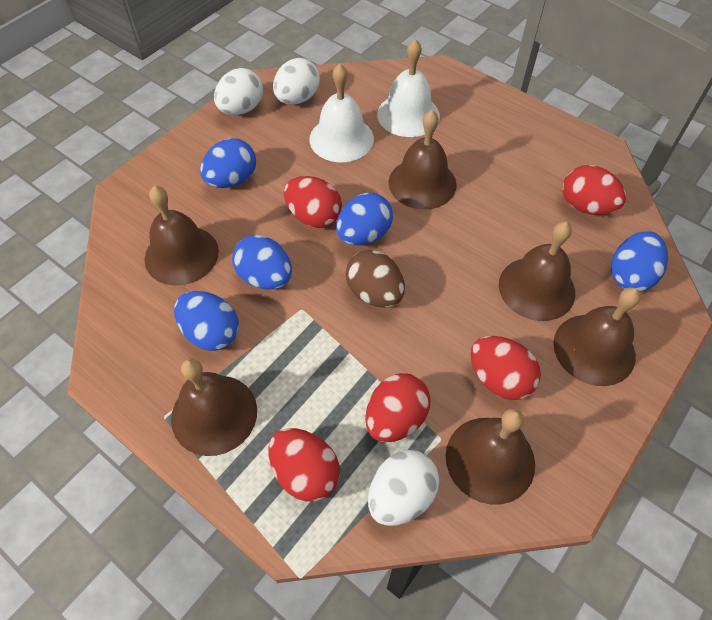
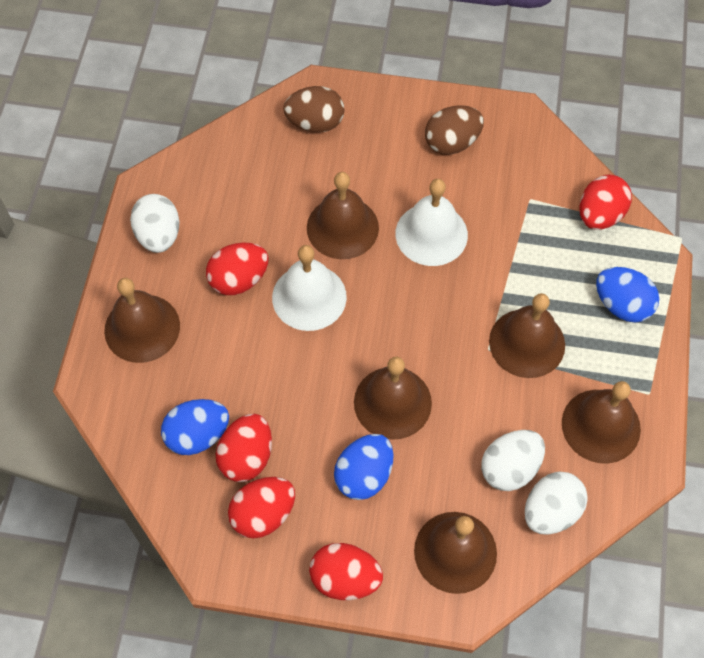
blue egg: [174,291,239,351] [200,138,256,188] [232,235,292,290] [336,193,393,245] [611,231,668,292] = 5 -> [161,399,229,455] [334,434,393,500] [596,267,659,322] = 3
brown egg: [346,250,405,308] = 1 -> [283,86,344,132] [425,105,484,155] = 2

